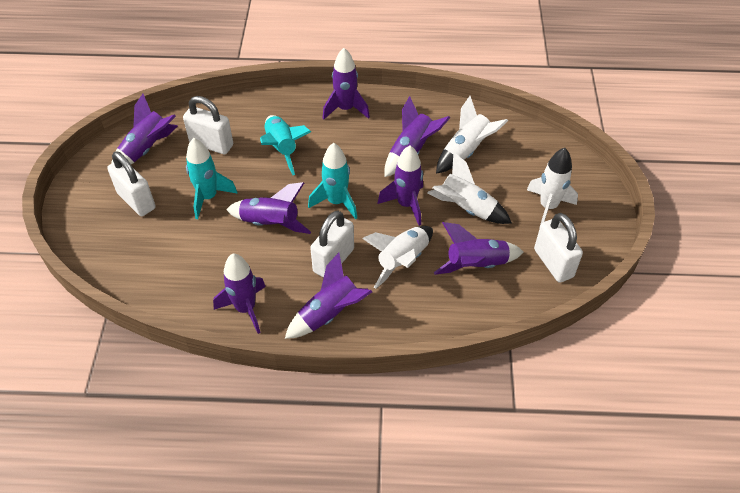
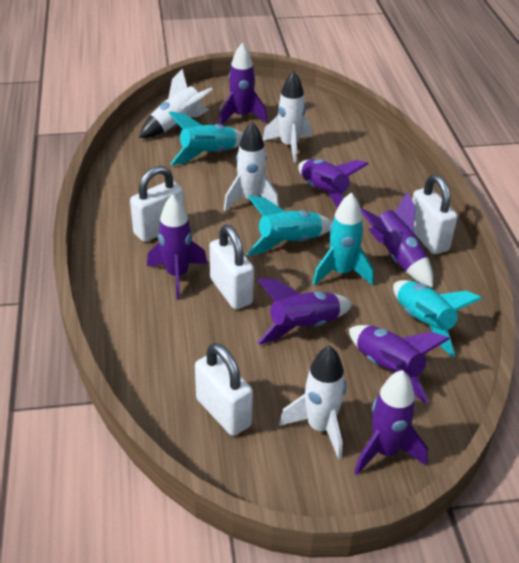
purple rocket: [111,94,178,164] [213,254,266,334] [226,182,311,234] [285,253,372,339] [323,48,370,120] [377,146,423,226] [384,96,450,177] [434,222,523,275] = 8 -> [147,195,207,300] [219,43,268,125] [257,278,353,345] [298,159,368,208] [349,325,449,404] [354,370,428,475] [360,191,433,288] = 7
turquoise rocket: [186,138,238,219] [260,115,311,175] [308,143,357,219] = 3 -> [169,112,243,165] [247,195,332,255] [312,192,374,286] [393,280,482,357] = 4

